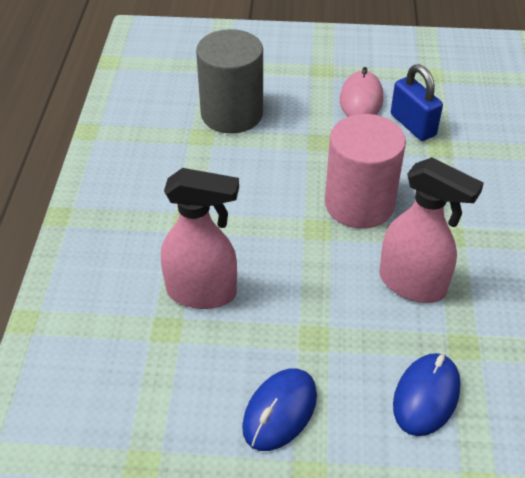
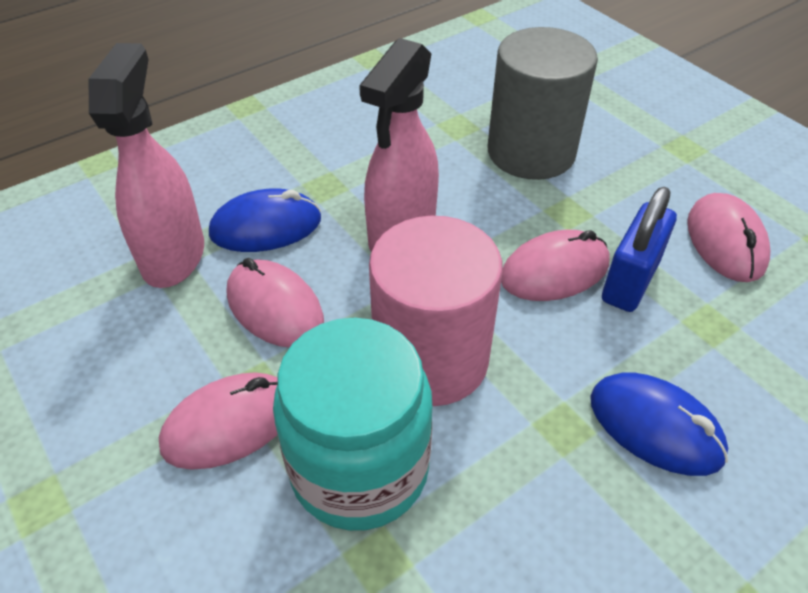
pink mouse: [340,67,383,117] = 1 -> [159,372,278,470] [226,258,324,347] [501,230,609,301] [687,193,770,282] = 4
turquoise jar: none = 0 -> [273,318,432,531] = 1

